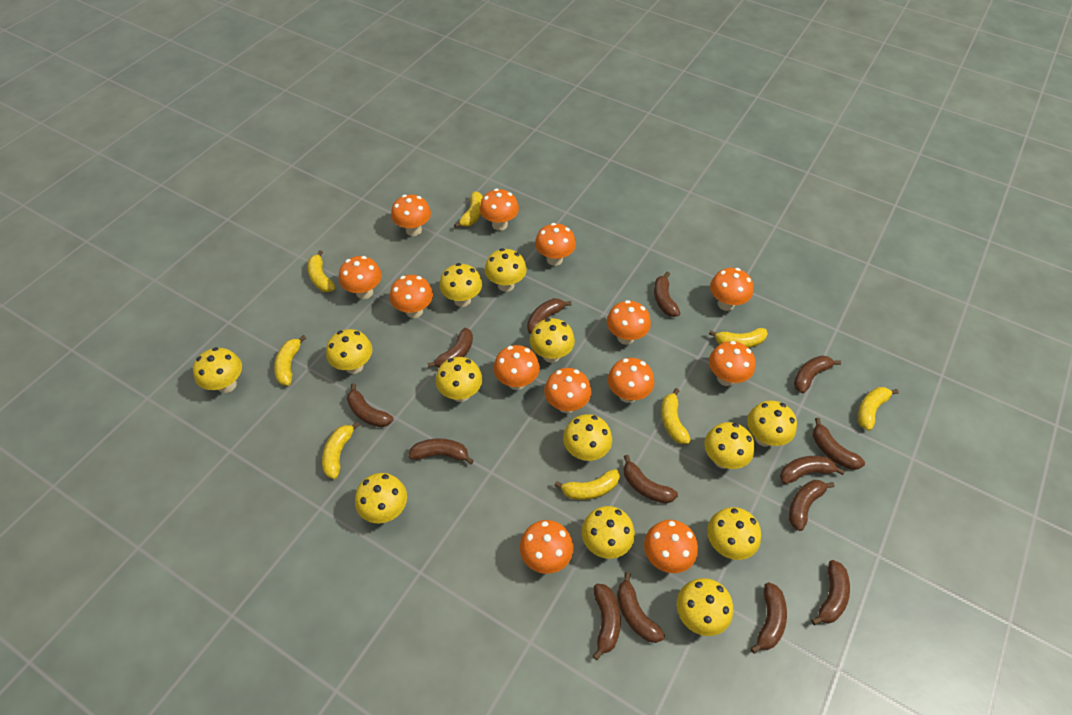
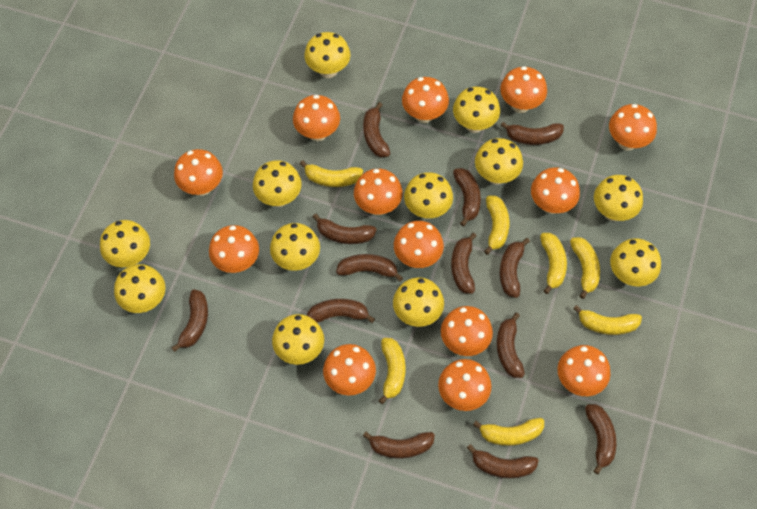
brown banana: [347,383,393,427] [408,438,474,464] [428,328,473,368] [527,298,572,334] [593,584,621,660] [617,572,665,643] [623,455,678,504] [654,271,680,317] [750,582,787,654] [780,456,845,484] [789,480,835,531] [794,355,841,393] [811,560,850,625] [813,418,865,470] = 14 -> [171,289,208,352] [307,299,375,323] [313,213,377,244] [336,254,403,281] [363,102,390,157] [363,432,435,458] [451,233,476,294] [453,168,481,227] [467,444,539,478] [497,313,525,378] [500,122,564,145] [500,238,530,298] [585,404,616,474] = 13
yellow banana: [274,335,306,386] [307,250,336,292] [322,421,360,479] [454,191,483,228] [554,469,620,500] [661,388,691,444] [709,328,768,348] [858,387,899,431] = 8 -> [300,160,363,187] [379,338,406,404] [473,418,544,446] [484,195,509,255] [540,233,567,294] [570,237,600,299] [573,305,642,335] = 7
yellow mushroom: [193,347,242,393] [326,329,372,374] [355,473,407,523] [436,357,482,402] [439,263,482,307] [485,248,527,292] [530,318,575,363] [563,414,612,461] [582,506,635,559] [677,578,733,636] [704,422,755,469] [707,507,761,560] [747,400,797,447] = 13 -> [100,220,150,267] [114,264,166,313] [253,160,302,207] [270,223,320,271] [272,314,324,365] [304,32,350,78] [393,277,444,327] [404,172,453,219] [453,87,500,133] [475,138,523,185] [594,175,643,221] [610,238,661,286] = 12

